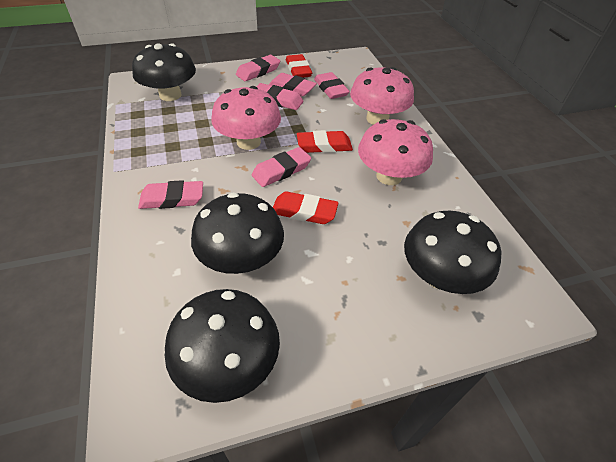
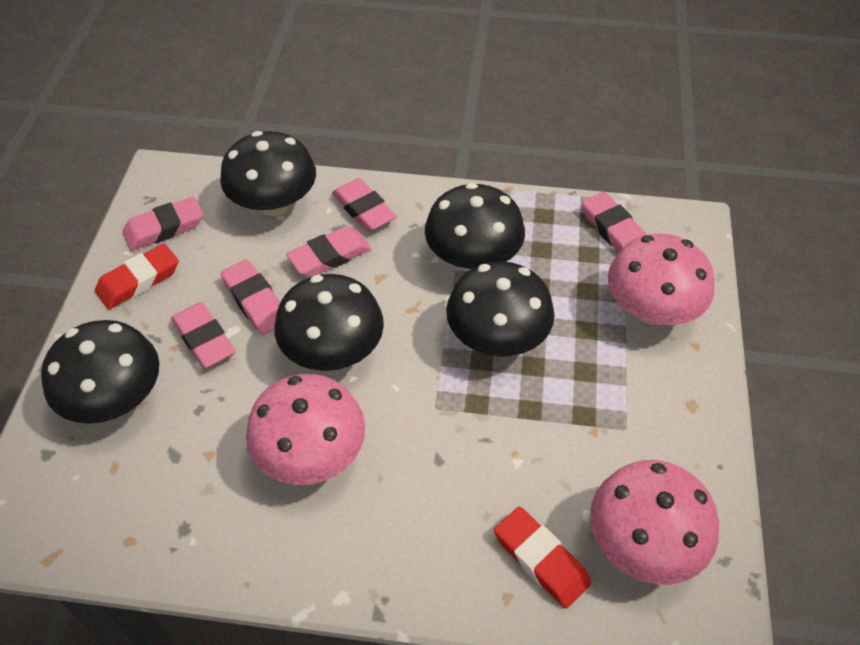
black mushroom: [132,43,196,101] [165,289,280,403] [191,192,284,274] [404,211,502,294] = 4 -> [41,320,159,424] [220,131,316,216] [274,274,384,371] [425,183,525,271] [446,261,555,357] = 5
red eraser: [273,192,339,224] [286,54,312,78] [297,130,353,153] = 3 -> [95,244,179,309] [494,507,591,609] = 2

